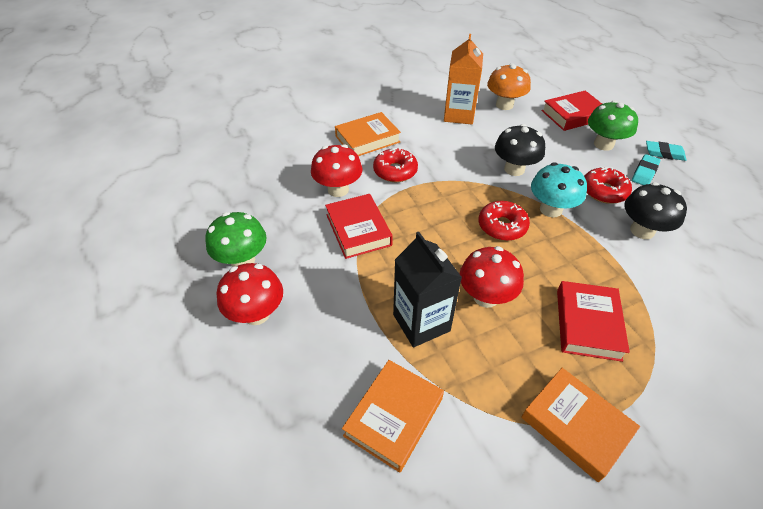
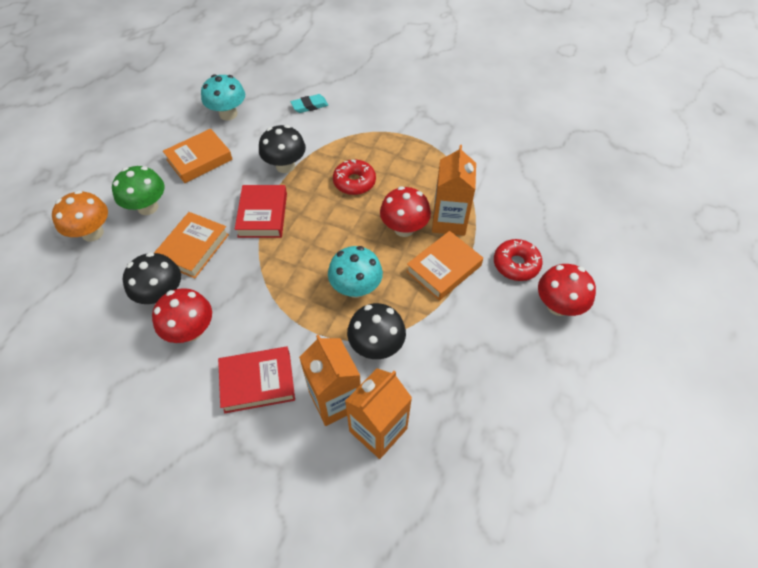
black carton: [393,232,462,348] = 1 -> none = 0
black mushroom: [495,124,545,176] [624,182,687,239] = 2 -> [123,252,181,304] [259,125,306,173] [347,303,406,359] = 3
green mushroom: [205,212,267,267] [588,100,638,151] = 2 -> [112,166,165,215] = 1
orange carton: [444,34,483,124] = 1 -> [299,335,361,426] [345,368,412,459] [432,145,476,236] = 3
red book: [325,194,393,259] [541,91,602,131] [557,281,630,362] = 3 -> [218,347,295,413] [235,185,287,238] = 2
red donut: [373,148,418,182] [479,201,530,241] [584,167,632,204] = 3 -> [333,160,376,195] [494,239,543,281] = 2
turquoise eraser: [632,154,661,185] [646,141,686,161] = 2 -> [291,94,328,113] = 1
turquoise mushroom: [531,162,587,217] = 1 -> [201,74,245,120] [328,246,383,298] = 2

